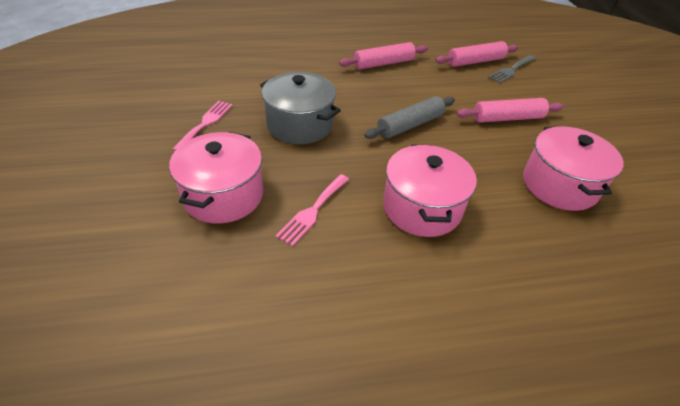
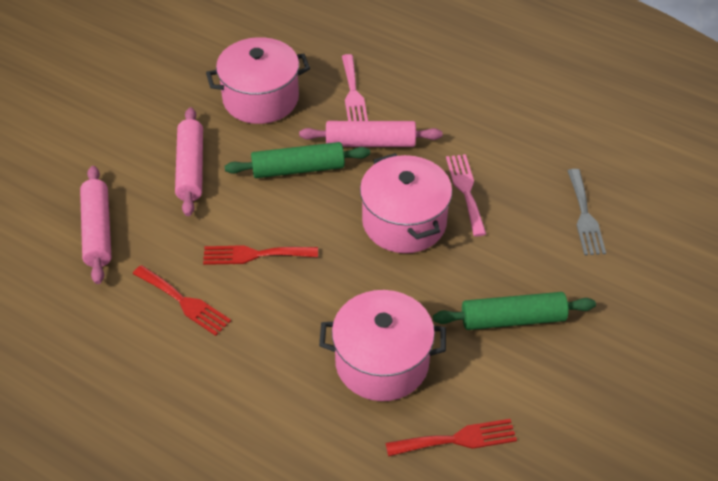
green rolling pin: none = 0 -> [225,142,370,178] [433,292,596,330] = 2
grey pot: [260,72,341,144] = 1 -> none = 0
grey rolling pin: [364,96,455,139] = 1 -> none = 0
red fork: none = 0 -> [133,265,231,336] [203,245,318,265] [385,419,517,457] = 3

